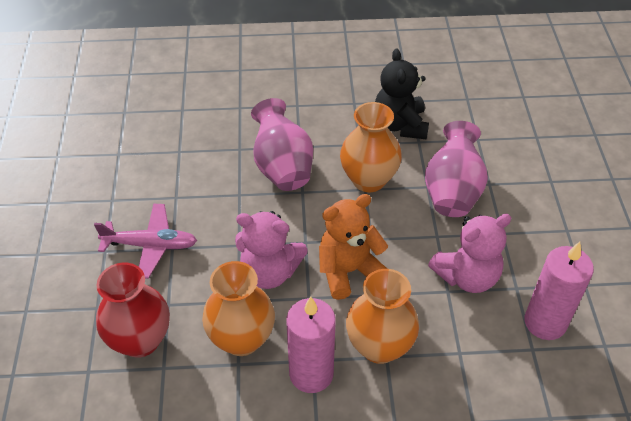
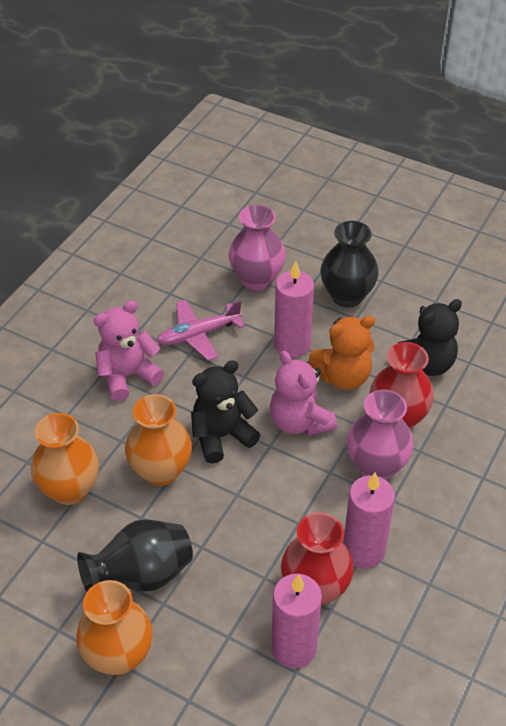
black teddy bear: [375,49,429,140] = 1 -> [191,360,260,464] [397,299,462,376] = 2
black vase: none = 0 -> [77,520,193,592] [320,221,379,307] = 2
pink candle: [286,297,336,393] [524,242,594,340] = 2 -> [271,574,322,668] [274,261,314,358] [343,472,395,568] = 3
red vase: [96,263,170,358] = 1 -> [281,513,354,606] [370,342,434,429] = 2

